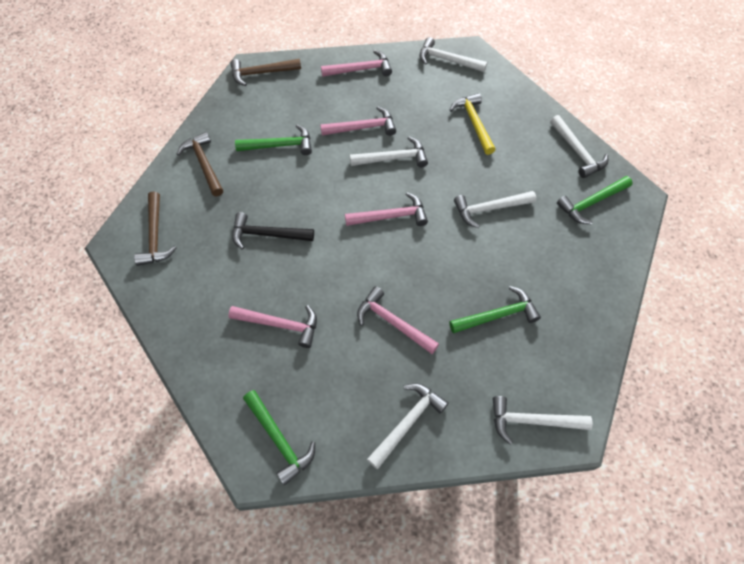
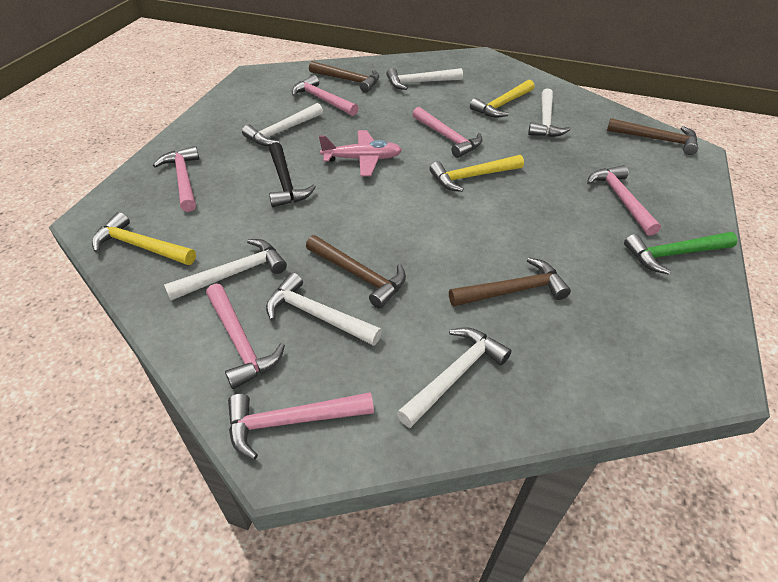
brown hammer: [134,192,177,266] [177,132,223,196] [230,59,301,86] = 3 -> [306,235,406,309] [309,61,379,93] [449,257,571,306] [607,118,698,155] = 4
green hammer: [235,125,312,155] [243,390,315,485] [449,286,541,333] [557,176,633,224] = 4 -> [624,232,738,275] = 1
pink hammer: [228,305,317,348] [320,106,396,136] [321,50,392,77] [345,193,428,226] [357,286,439,354] = 5 -> [153,146,199,212] [206,284,285,389] [228,392,374,460] [292,75,358,116] [412,107,482,158] [587,165,661,236] = 6
pink plane: none = 0 -> [319,130,402,176] = 1
yellow hammer: [450,93,496,155] = 1 -> [92,212,196,265] [429,155,524,192] [470,79,534,117] = 3

